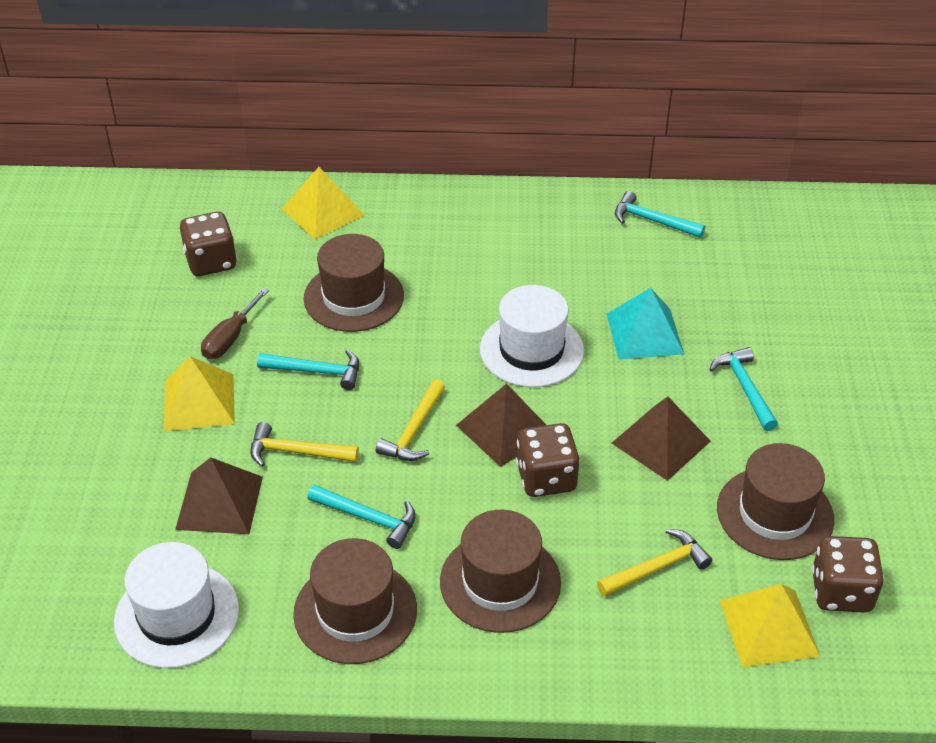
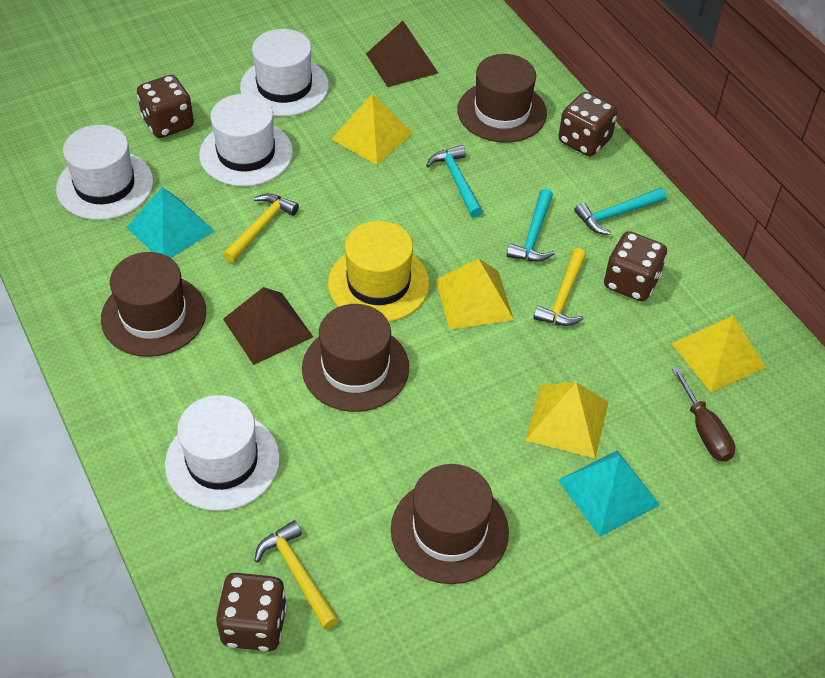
brown dice: [180,212,237,276] [516,423,580,497] [812,536,884,613] = 3 -> [137,75,194,138] [216,573,287,651] [558,92,617,156] [604,231,667,301] = 4
brown pyramid: [175,457,263,534] [456,383,546,467] [612,397,711,481] = 3 -> [223,287,313,365] [366,21,438,87] = 2
turquoise hammer: [257,349,359,390] [308,485,416,549] [615,191,705,238] [709,347,778,431] = 4 -> [426,145,483,218] [507,189,554,262] [574,187,666,235] = 3
turquoise pyramid: [607,288,684,360] = 1 -> [126,187,214,258] [558,450,660,537] = 2
white hat: [114,542,239,668] [480,285,584,387] = 2 -> [56,125,153,220] [165,395,280,511] [199,94,293,186] [240,29,329,116] = 4
yellow hat: none = 0 -> [328,221,429,322] = 1
yellow pyramid: [164,356,235,431] [282,167,365,239] [720,584,821,667] = 3 -> [331,94,413,165] [436,258,514,329] [525,382,609,458] [671,316,766,392] = 4

